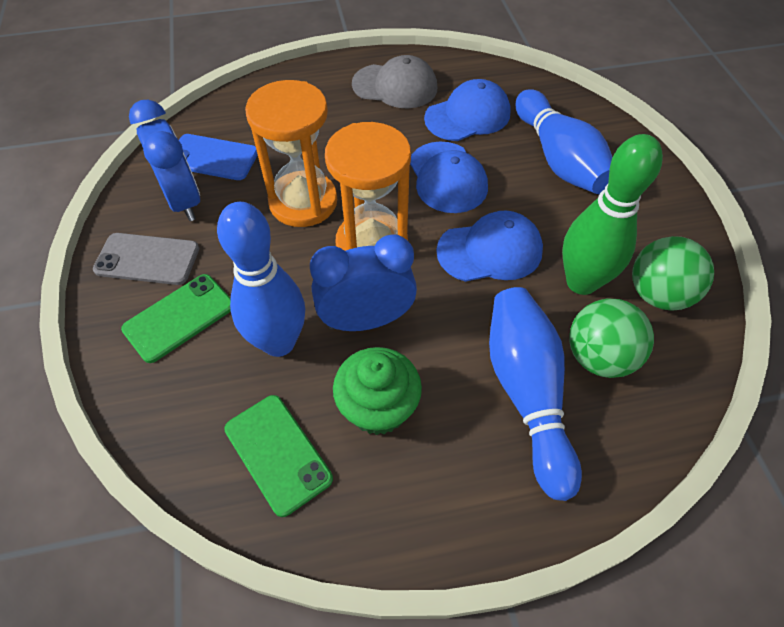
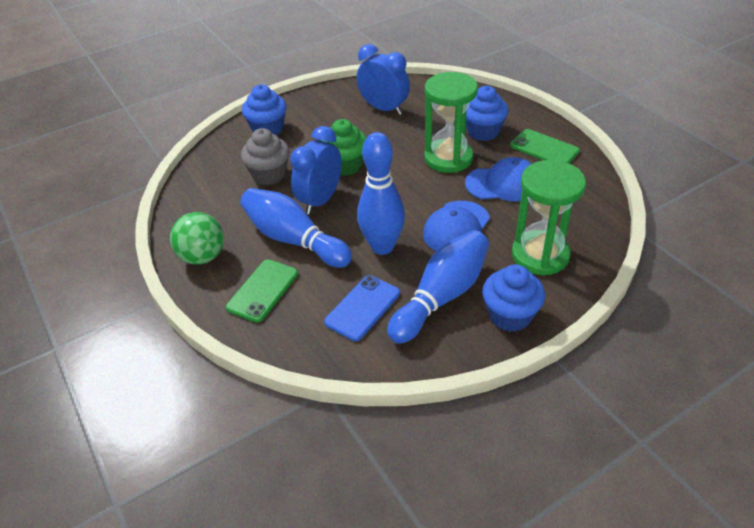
blue cap: [410,141,488,213] [424,79,511,141] [436,211,543,282] = 3 -> [423,201,490,251] [465,157,531,202] = 2
blue cupcake: none = 0 -> [242,84,286,135] [466,86,509,141] [482,264,545,332] = 3
green ball: [569,298,654,378] [632,236,714,311] = 2 -> [170,212,224,264] = 1
green bowling pin: [562,134,663,295] = 1 -> none = 0
green hourglass: none = 0 -> [424,72,478,173] [512,160,586,276] = 2
grey cap: [352,55,437,108] = 1 -> none = 0
grey cupcake: none = 0 -> [241,128,290,185] = 1
grey phone: [93,233,199,285] = 1 -> none = 0
orange hourglass: [245,80,337,227] [325,122,411,251] = 2 -> none = 0

